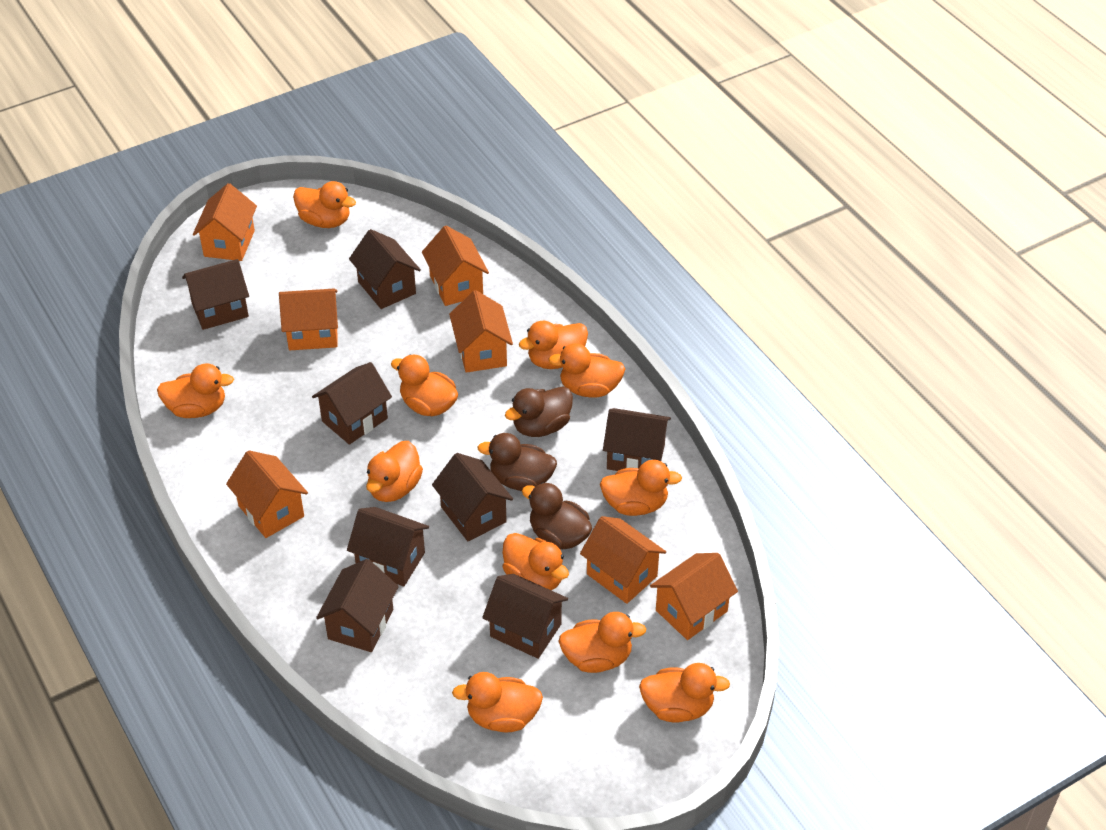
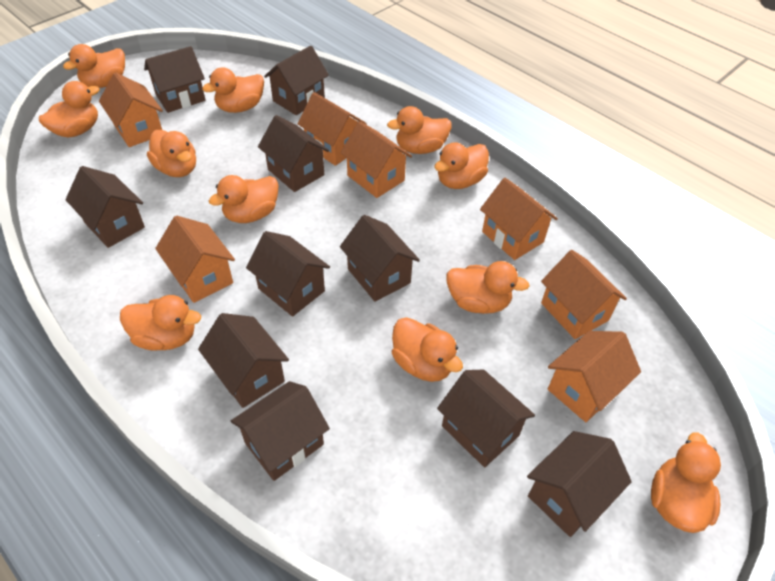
brown duck: [477,433,557,491] [505,386,573,437] [522,482,592,549] = 3 -> none = 0
brown house: [182,259,249,330] [312,362,392,445] [316,559,399,652] [347,507,429,587] [349,229,421,309] [432,453,513,541] [482,574,568,659] [603,408,671,471] = 8 -> [65,166,145,248] [144,46,206,113] [198,313,289,408] [231,381,330,481] [246,231,330,317] [258,115,329,192] [264,46,329,115] [340,215,420,302] [437,369,535,467] [527,431,632,537] = 10

